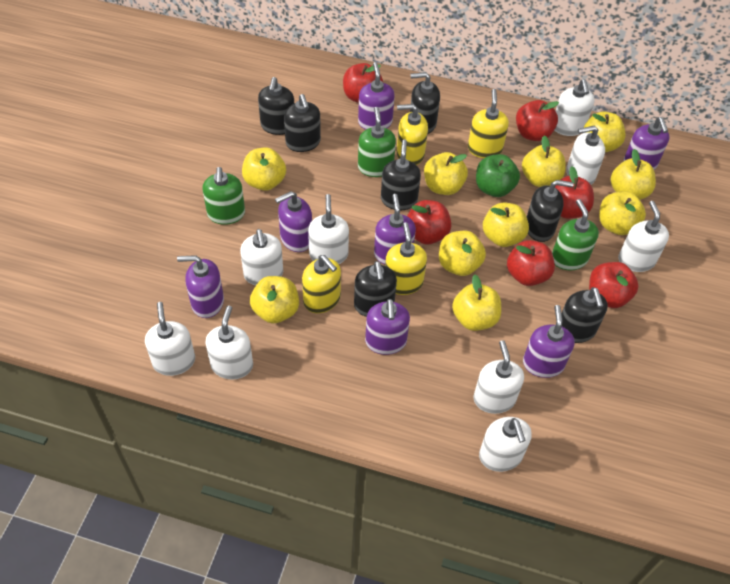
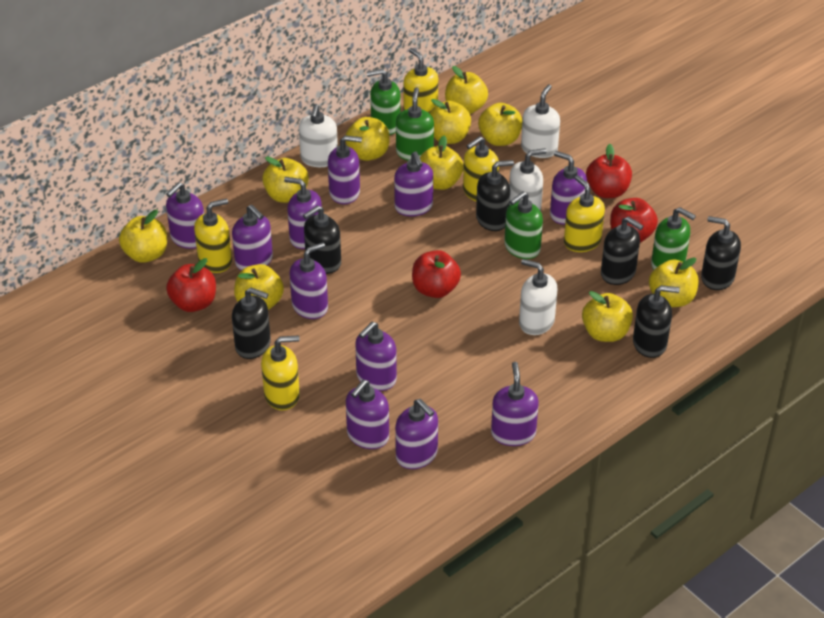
black soap dispenser: [258,77,294,135] [284,94,321,152] [354,261,397,317] [381,139,421,210] [410,72,440,134] [527,180,574,242] [561,287,608,343] = 7 -> [232,287,271,359] [303,205,341,274] [476,160,514,231] [601,216,644,285] [633,285,680,358] [701,216,741,290] = 6
green apple: [476,154,520,197] = 1 -> none = 0
green soap dispenser: [202,167,245,225] [358,107,396,177] [552,199,599,270] = 3 -> [367,69,401,135] [396,87,434,161] [504,191,543,259] [651,207,696,270] = 4
purple soap dispenser: [177,255,224,318] [275,191,312,252] [358,62,395,130] [365,299,410,355] [374,194,416,264] [523,305,575,378] [623,117,670,170] = 7 -> [166,182,204,249] [232,205,273,271] [284,177,322,249] [289,242,328,319] [328,135,362,204] [346,380,389,449] [355,322,397,391] [394,151,433,217] [395,399,438,469] [491,362,539,446] [550,151,587,225] = 11
red apple: [343,63,383,103] [407,200,451,244] [507,240,555,286] [516,100,559,141] [555,166,594,219] [589,262,639,308] = 6 -> [166,258,216,312] [412,250,461,298] [586,144,632,198] [610,198,658,242] = 4
white soap dispenser: [145,302,195,376] [205,306,253,379] [240,229,283,285] [308,194,349,264] [473,340,524,414] [479,417,532,472] [555,79,595,136] [566,126,605,185] [618,201,669,272] = 9 -> [299,104,338,167] [509,148,547,211] [519,259,557,335] [521,84,560,158] = 4
yellow soap dispenser: [302,255,341,313] [385,222,427,295] [396,104,428,165] [468,89,509,158] = 4 -> [194,199,232,273] [261,335,300,410] [403,48,438,113] [463,136,499,202] [564,175,605,252] = 5

